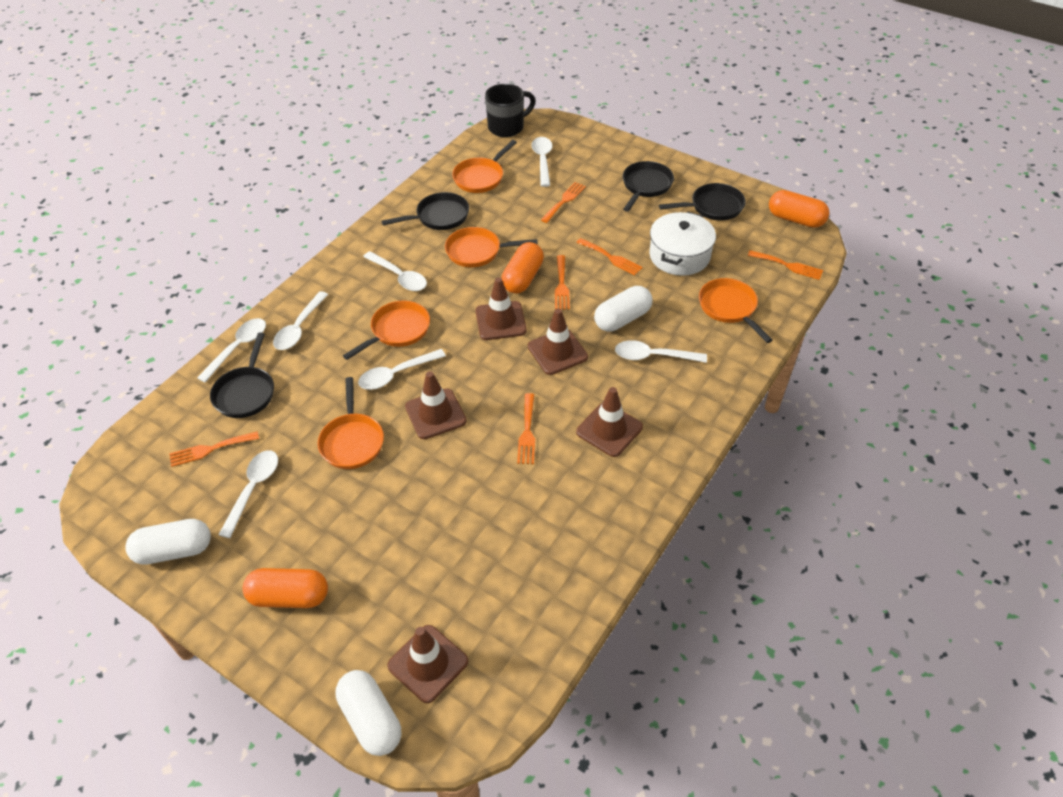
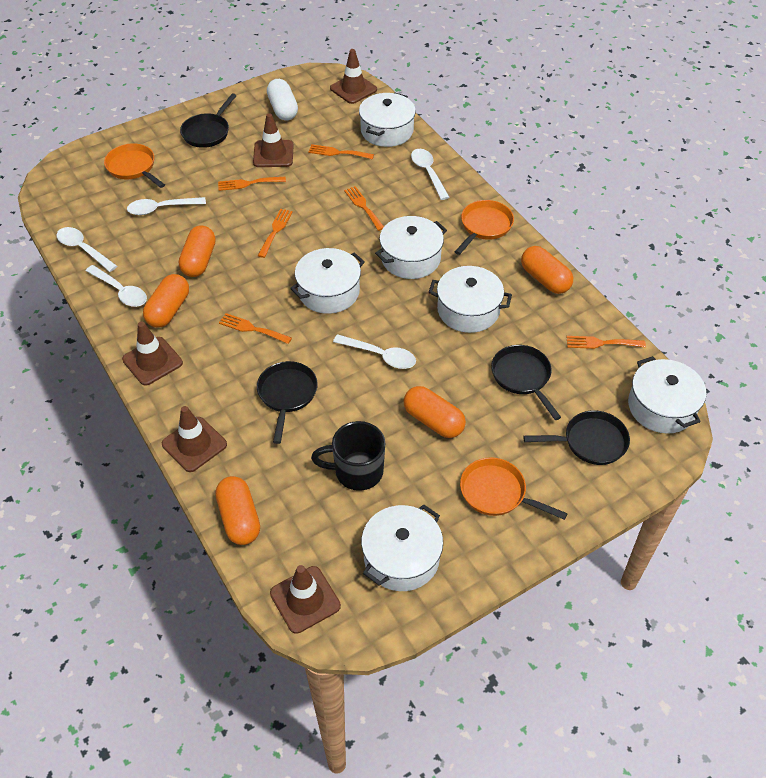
orange capsule: [242,568,328,608] [501,242,544,294] [769,190,829,228] = 3 -> [143,274,189,328] [179,226,216,277] [215,476,260,545] [404,386,466,438] [521,246,573,294] = 5
orange pan: [317,377,384,469] [343,301,430,360] [445,227,538,267] [452,140,517,193] [699,278,773,343] = 5 -> [104,143,165,188] [455,200,514,255] [460,457,568,520] = 3
white capsule: [125,519,211,565] [336,670,401,756] [594,286,653,332] = 3 -> [267,79,298,121] = 1
white pot: [649,212,716,276] = 1 -> [290,248,365,314] [359,93,416,147] [361,504,443,591] [375,216,447,279] [429,266,512,333] [628,356,706,434] = 6
white spoon: [197,318,266,383] [219,450,278,538] [273,291,328,350] [358,349,446,390] [363,251,427,291] [531,137,552,187] [615,340,707,363] = 7 -> [57,227,117,272] [86,265,147,307] [127,197,206,215] [333,334,416,369] [411,149,449,200] = 5

